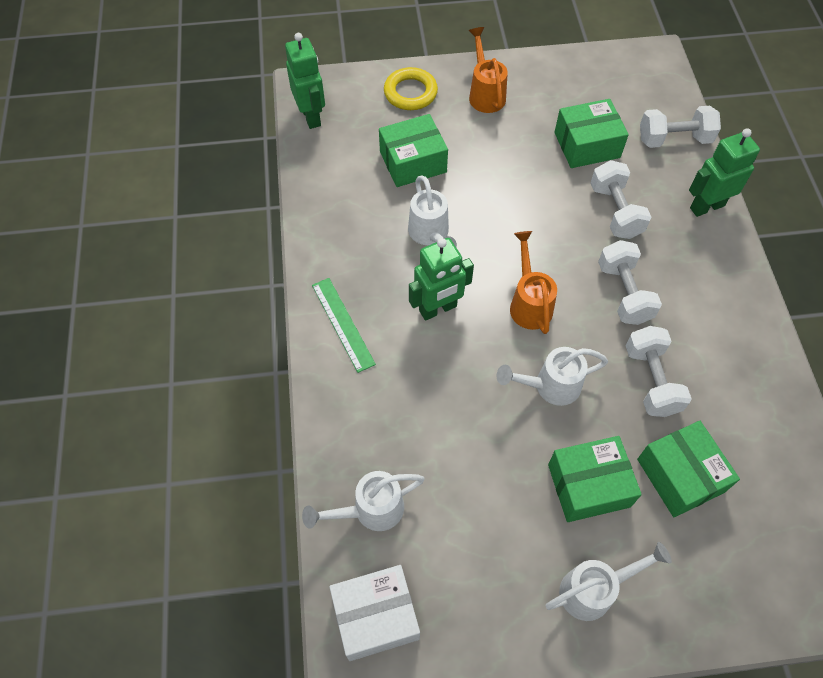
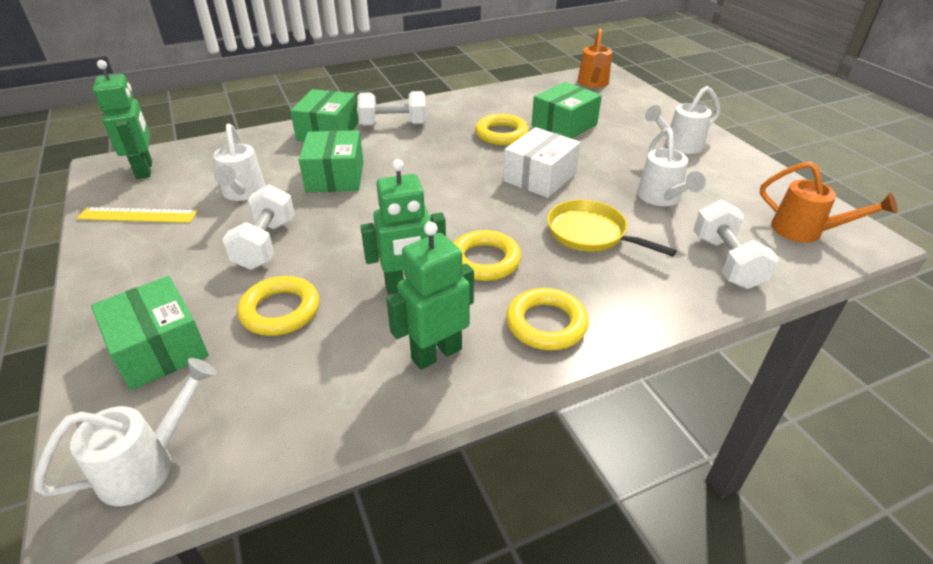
green ruler: [312,278,376,373] = 1 -> none = 0
white dumbbell: [591,160,651,239] [598,240,662,325] [625,326,692,417] [640,106,721,148] = 4 -> [222,185,295,270] [358,91,426,126] [694,200,779,289] = 3
yellow pan: none = 0 -> [547,200,677,257] = 1
yellow ring: [384,67,438,110] = 1 -> [237,276,320,336] [453,230,521,281] [475,114,529,145] [506,288,589,350] = 4
yellow ruler: none = 0 -> [76,207,198,223] = 1

